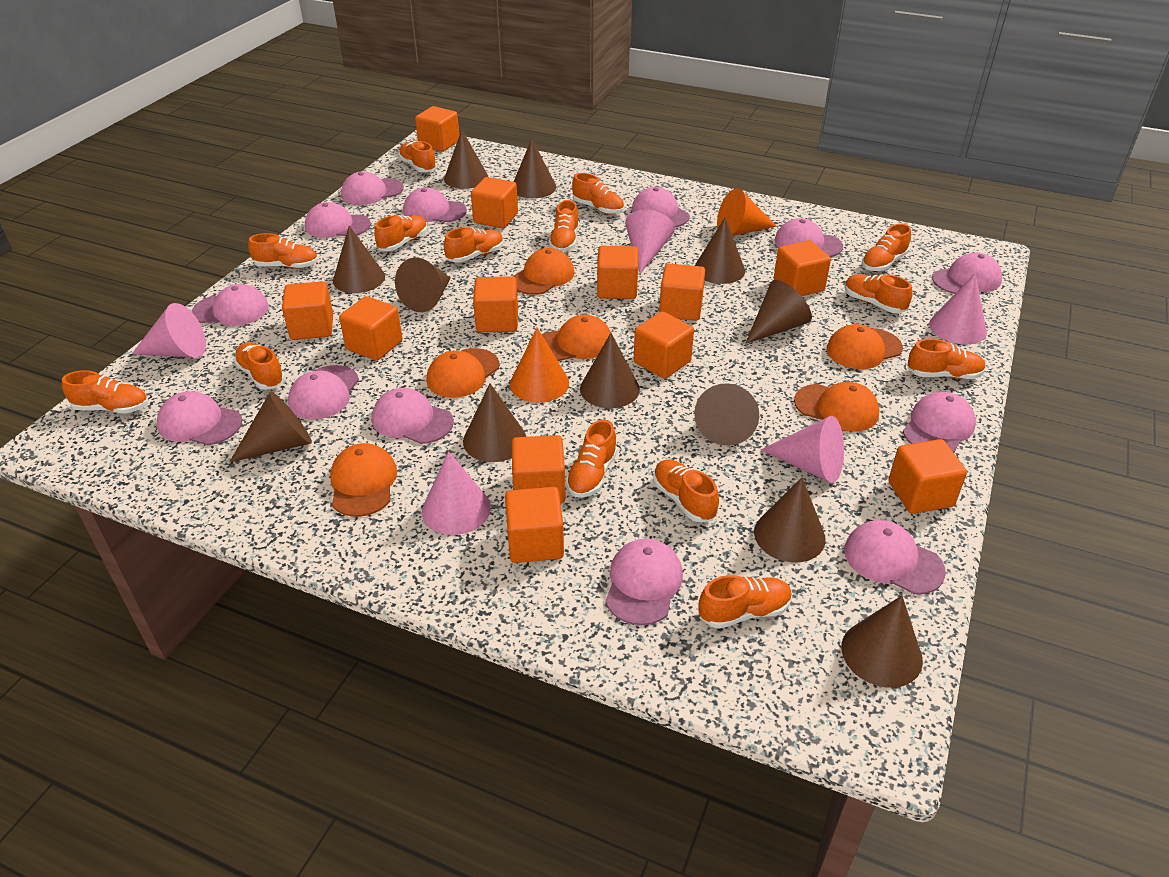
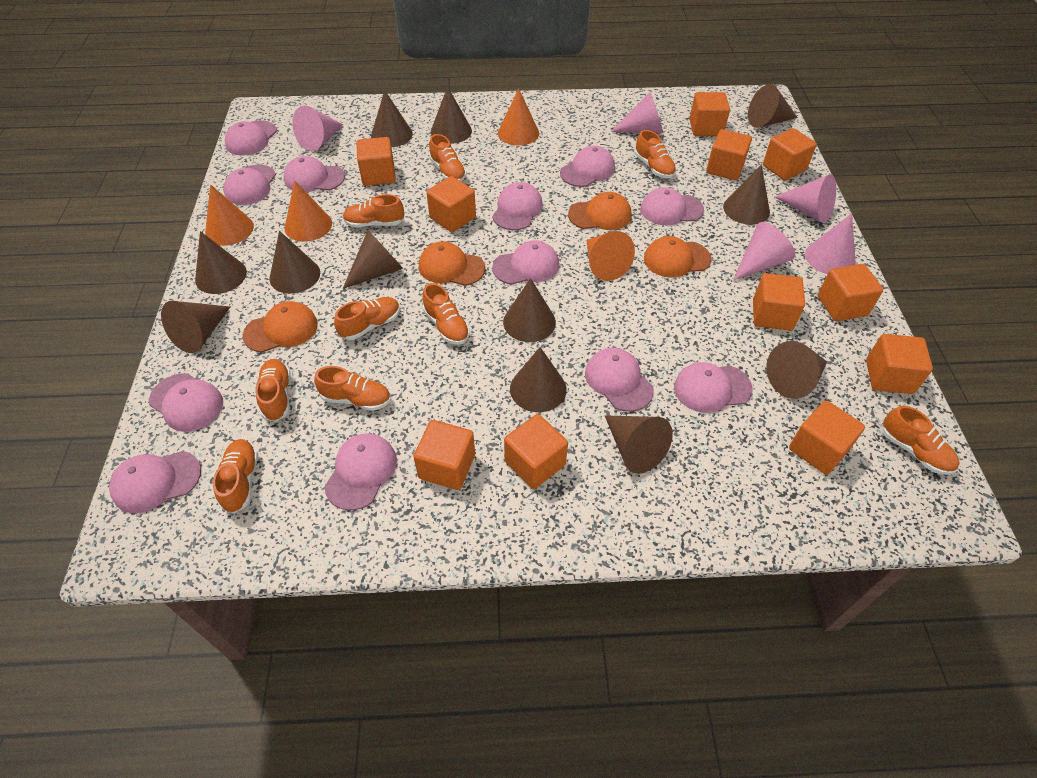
orange cap: [330,443,397,517] [426,348,500,398] [513,248,574,295] [542,315,611,361] [794,382,880,432] [827,324,903,369] = 6 -> [243,301,318,353] [419,241,485,286] [568,192,632,230] [644,236,711,277] = 4
orange cone: [510,328,569,403] [717,188,777,236] = 2 -> [205,184,254,246] [284,180,332,242] [498,88,539,145] [587,231,635,281] = 4
orange cube: [282,281,333,340] [339,296,402,361] [415,106,459,152] [471,177,518,228] [473,276,518,332] [505,487,564,563] [512,435,566,503] [597,246,638,299] [634,312,694,379] [659,264,705,321] [774,240,831,296] [888,439,967,514] = 12 -> [356,137,396,186] [414,420,475,490] [426,176,476,232] [504,414,568,489] [689,92,730,136] [706,129,752,180] [753,273,805,331] [763,128,817,180] [789,401,865,475] [818,264,883,321] [866,334,933,394] = 11
orange shoe: [62,370,148,414] [234,342,285,390] [248,233,318,269] [374,215,427,251] [398,141,437,172] [444,227,504,263] [549,200,579,252] [566,420,618,497] [572,173,624,214] [653,459,719,522] [699,575,792,629] [844,274,912,313] [862,224,911,271] [907,339,986,379] = 14 -> [213,439,258,513] [255,359,291,422] [314,366,391,411] [334,297,400,340] [343,194,404,228] [423,283,470,345] [429,134,467,182] [635,130,676,178] [882,406,960,475] = 9
pink cap: [157,391,242,445] [192,284,269,326] [288,365,359,420] [305,202,371,238] [341,171,404,205] [372,388,454,444] [403,187,467,222] [605,538,683,625] [632,187,690,227] [774,218,843,257] [844,520,946,594] [903,392,976,453] [932,253,1002,294] = 13 -> [109,451,201,513] [149,373,223,432] [224,165,276,205] [225,120,277,155] [284,156,345,192] [324,433,397,510] [492,182,543,230] [492,240,559,285] [560,146,615,187] [585,348,654,412] [640,187,704,225] [674,362,753,413] = 12

